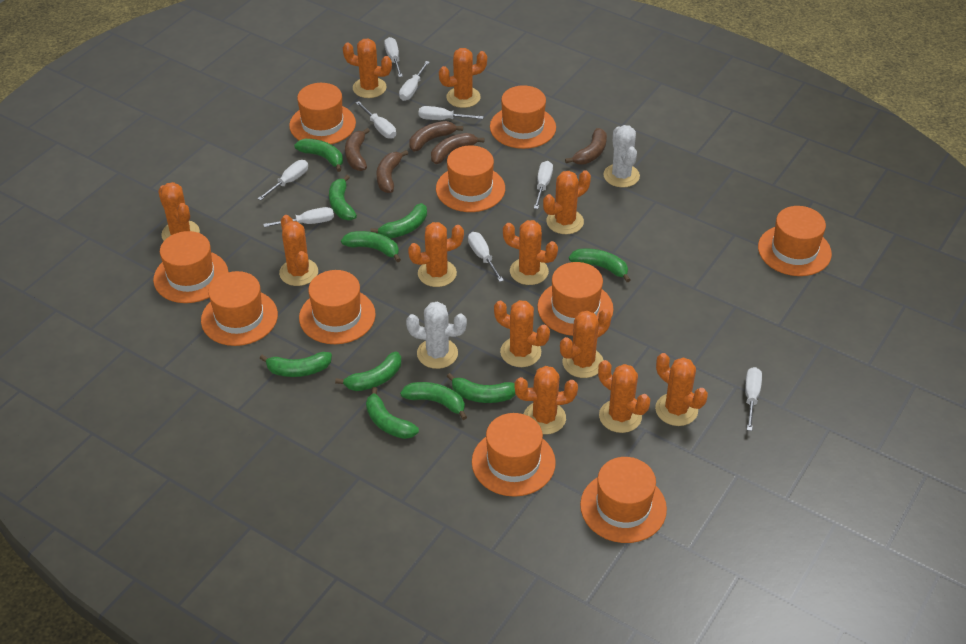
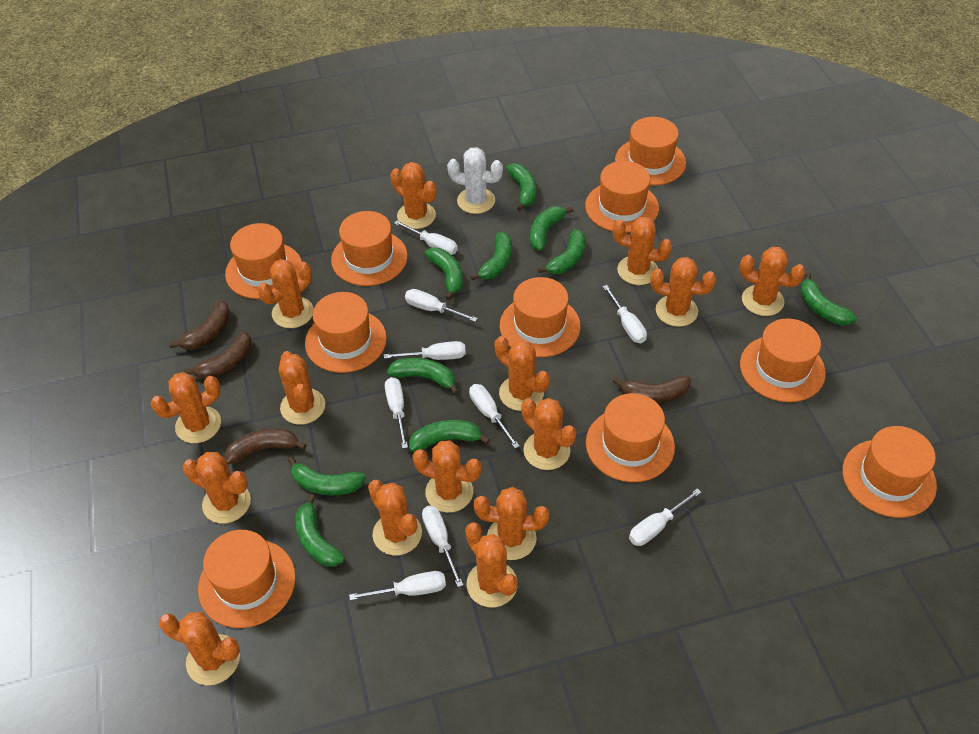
brown banana: [345,128,370,171] [376,150,408,193] [409,121,463,151] [431,133,485,164] [565,128,607,164] = 5 -> [169,300,230,350] [183,332,252,379] [224,428,306,464] [612,376,691,403] = 4
orange cactus: [158,182,200,241] [279,215,318,286] [343,38,392,98] [408,222,464,287] [439,48,487,108] [494,300,550,367] [503,220,558,285] [514,366,578,434] [543,170,591,234] [560,309,611,378] [598,360,650,433] [655,353,708,426] = 12 -> [151,372,221,443] [159,612,240,685] [183,452,251,524] [257,259,314,328] [279,351,325,425] [368,480,422,555] [391,162,436,229] [412,441,482,513] [465,523,518,607] [474,487,549,560] [495,336,550,411] [521,398,576,470] [612,217,672,285] [650,257,716,327] [740,247,805,316] = 15
white cactus: [406,302,467,369] [603,125,640,188] = 2 -> [447,147,503,214] = 1

